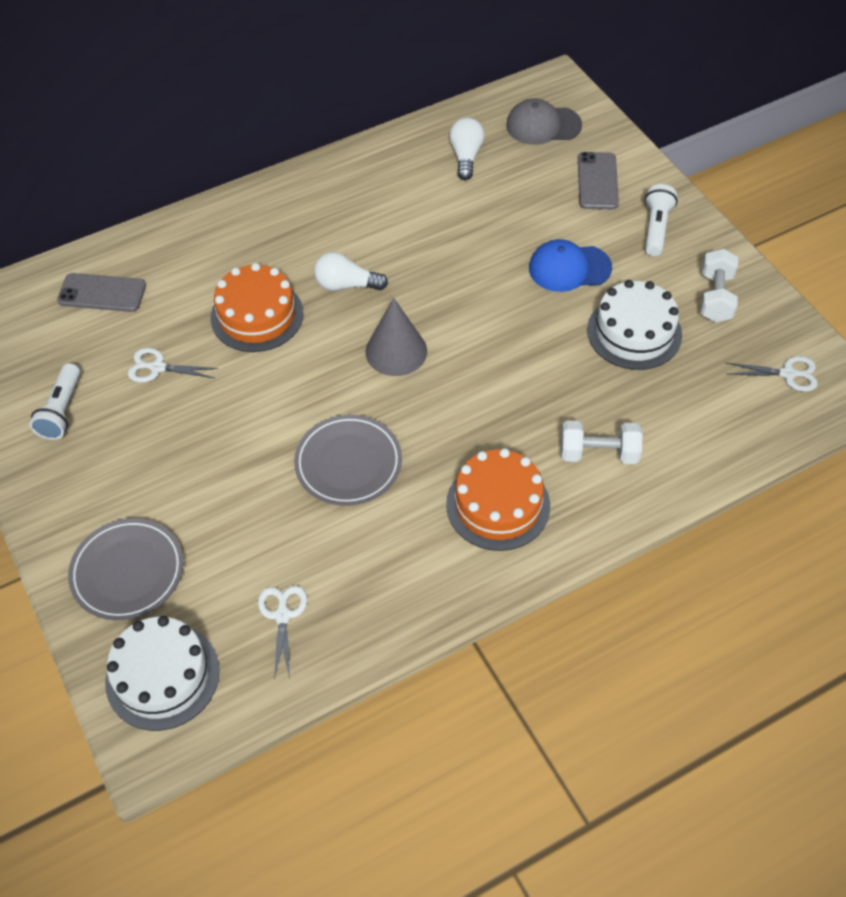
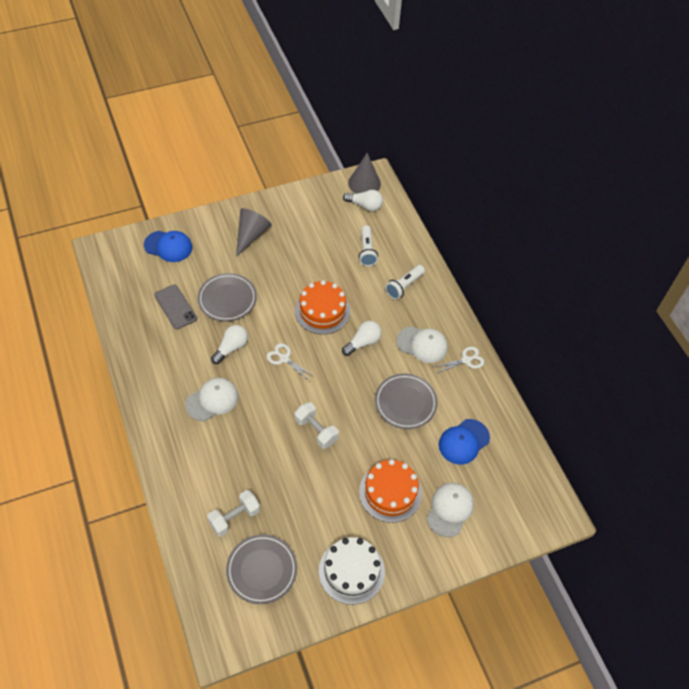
blue cap: [529,239,612,292] = 1 -> [144,231,192,262] [439,419,490,465] = 2
grey cap: [506,98,582,145] = 1 -> none = 0
grey cone: [366,298,427,376] = 1 -> [236,208,272,257] [348,153,381,194] = 2
grey phone: [57,273,146,312] [578,152,619,209] = 2 -> [154,284,197,329] = 1
grey plate: [68,518,184,620] [294,415,402,506] = 2 -> [198,273,257,322] [226,534,297,604] [375,374,438,429] = 3
white cake: [105,616,220,731] [587,280,682,370] = 2 -> [319,537,385,605] = 1
white cap: none = 0 -> [185,378,239,421] [397,326,448,363] [426,483,474,537] = 3
white light bulb: [314,252,388,291] [449,117,485,180] = 2 -> [211,325,248,364] [342,321,382,356] [343,190,383,211] = 3
white scissors: [128,348,218,382] [258,586,307,679] [727,356,818,392] = 3 -> [266,343,315,382] [434,347,484,374] = 2

